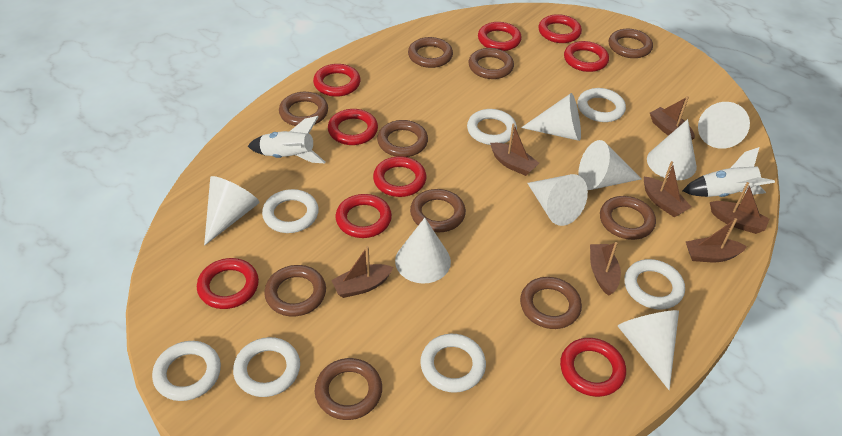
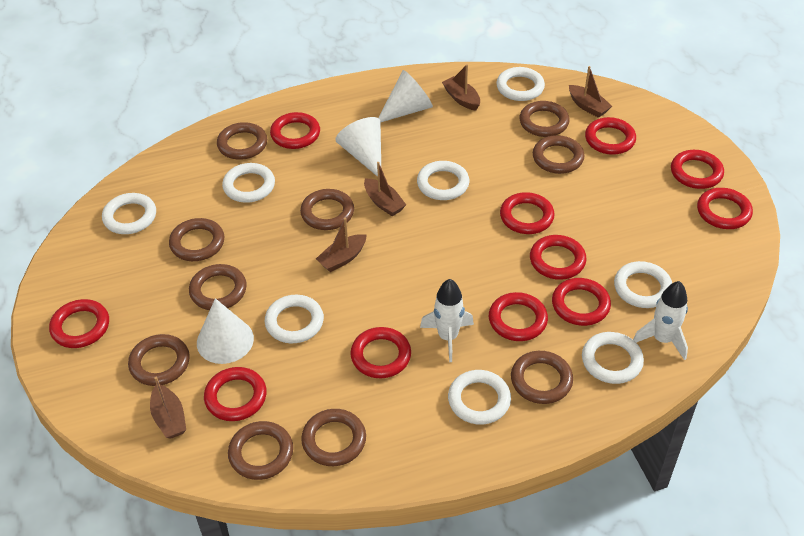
brown boat: [331,246,393,298] [490,123,539,176] [590,242,621,296] [644,161,691,217] [650,96,695,140] [686,218,747,262] [710,182,769,234] = 7 -> [150,377,186,439] [316,218,366,272] [364,162,406,216] [442,64,480,111] [569,66,612,118] = 5
red ring: [197,258,259,309] [313,64,361,97] [328,109,378,145] [335,194,392,238] [373,156,426,197] [478,22,522,51] [538,14,582,43] [560,338,626,397] [564,41,609,72] = 9 -> [49,299,109,348] [204,367,267,421] [270,112,320,149] [350,327,411,378] [489,292,548,341] [500,192,555,234] [530,235,586,280] [552,278,611,326] [585,117,636,155] [671,150,724,189] [697,188,753,229] = 11
white cone: [204,176,259,246] [395,218,451,283] [521,93,581,141] [527,174,588,226] [578,140,641,190] [618,310,679,390] [647,119,697,180] [698,102,750,149] = 8 -> [197,298,254,364] [335,117,381,177] [378,70,433,123] = 3
white ring: [152,341,221,401] [233,337,300,397] [262,189,319,233] [420,334,486,393] [467,109,517,145] [577,88,626,122] [624,259,685,309] = 7 -> [102,193,156,234] [222,163,275,203] [265,295,324,343] [417,161,469,200] [448,370,511,425] [496,67,545,101] [582,332,644,384] [614,261,672,308] = 8

